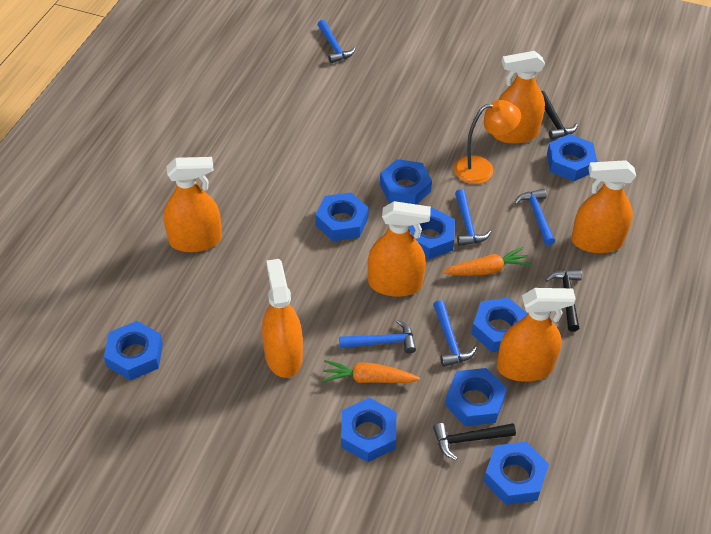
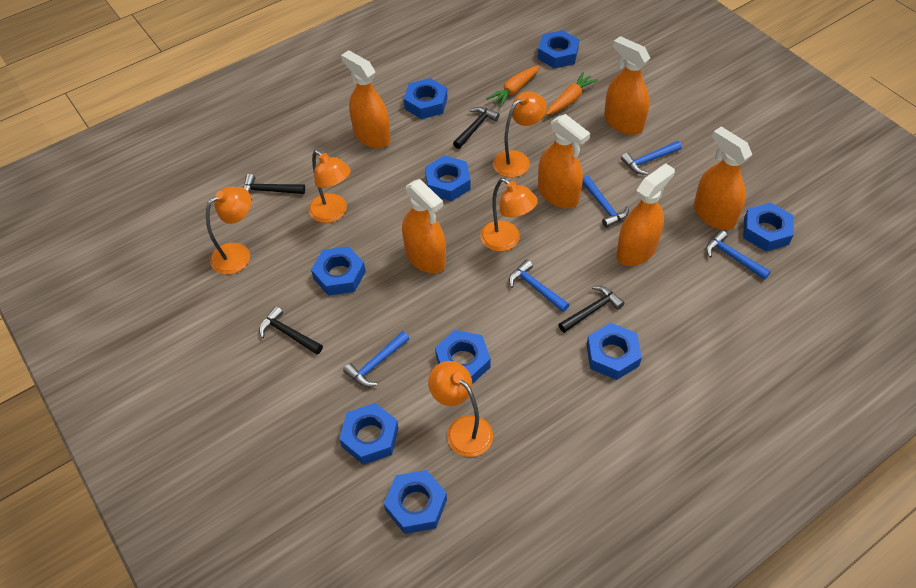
black hammer: [433,423,516,460] [541,91,578,140] [546,270,582,331] = 3 -> [243,174,305,201] [259,306,323,355] [453,107,500,149] [558,286,625,333] = 4
orange lamp: [454,100,521,184] = 1 -> [206,187,252,274] [309,150,351,223] [428,361,493,457] [480,178,538,251] [493,91,547,177] = 5

